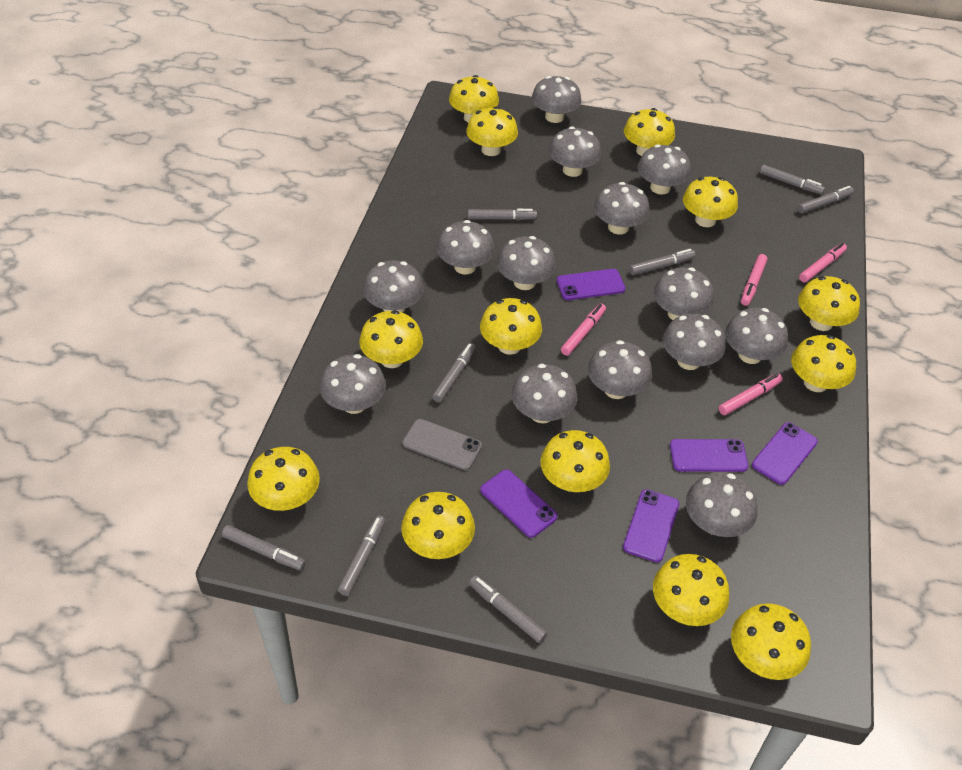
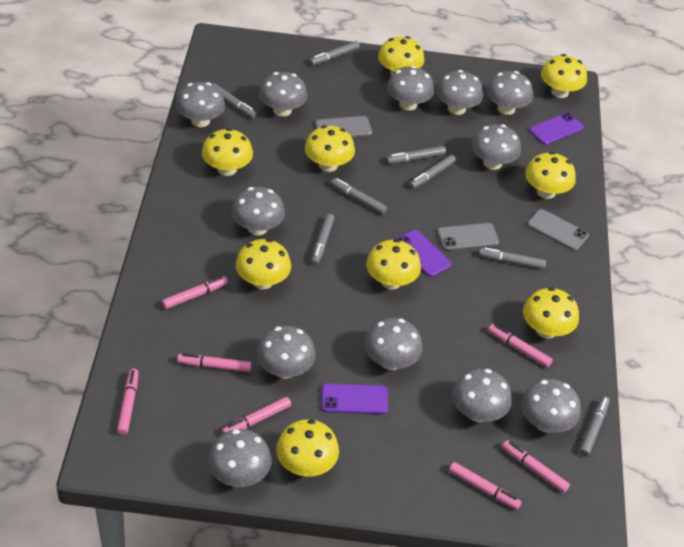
grey mushroom: [320,354,386,414] [363,260,424,313] [437,220,495,274] [497,236,556,290] [512,364,578,423] [532,76,582,123] [549,126,601,177] [588,340,652,399] [594,182,650,234] [638,144,691,195] [654,267,714,320] [663,313,726,370] [686,472,758,537] [725,308,788,364] = 14 -> [176,82,225,127] [208,429,272,487] [231,187,285,235] [257,326,316,379] [259,72,308,117] [365,318,423,370] [387,66,434,111] [436,70,483,115] [452,369,512,422] [471,124,521,170] [486,71,533,115] [521,379,581,433] = 12
grey phone: [402,419,482,470] = 1 -> [315,116,372,137] [437,223,499,251] [527,209,589,251] = 3
pink marker: [561,304,606,356] [719,373,783,415] [741,254,767,306] [799,243,847,282] = 4 -> [117,369,139,435] [162,276,228,309] [177,353,252,372] [222,397,291,433] [449,462,522,510] [488,324,553,367] [502,440,570,493] = 7
purple phone: [480,469,557,538] [556,269,626,300] [623,489,679,562] [670,439,748,472] [752,422,818,485] = 5 -> [322,383,388,414] [396,230,452,277] [529,113,584,145] = 3
yellow mushroom: [247,447,320,511] [359,310,423,368] [401,492,475,559] [449,75,499,123] [466,107,518,156] [480,298,542,355] [540,430,610,492] [624,108,675,156] [653,554,729,626] [683,177,738,227] [731,603,811,680] [791,335,856,392] [798,276,860,331] = 13 -> [202,128,253,176] [236,239,291,289] [276,419,339,477] [305,125,355,172] [366,239,421,290] [378,36,425,75] [523,287,579,339] [525,152,576,199] [541,54,587,98] = 9

